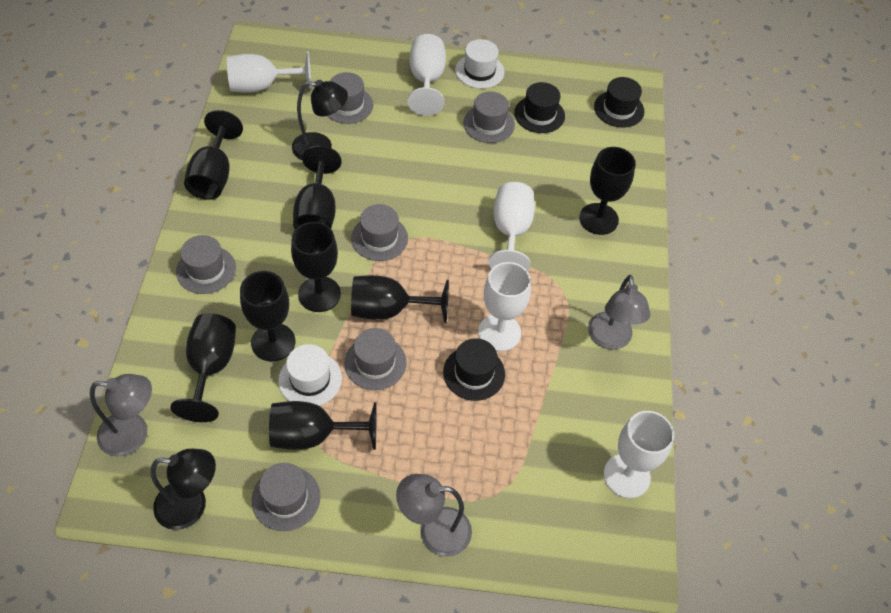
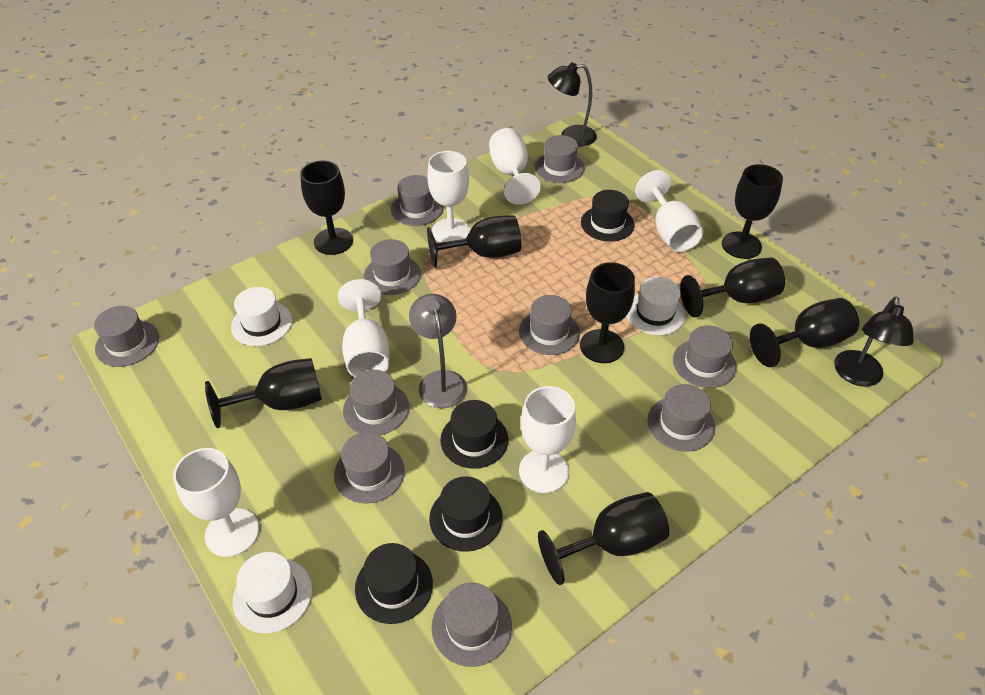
black hat: [443,338,505,401] [514,82,565,133] [594,77,644,128] = 3 -> [355,543,433,624] [429,476,503,552] [440,400,508,469] [581,190,635,242] = 4
grey hat: [176,235,236,294] [252,463,320,531] [327,72,373,124] [344,328,407,390] [351,204,408,261] [463,91,515,143] = 6 -> [94,306,159,367] [334,432,405,503] [343,370,409,435] [364,239,421,295] [391,175,443,226] [432,583,512,667] [519,295,580,355] [535,135,584,183] [648,384,715,452] [673,325,737,388] = 10
grey lamp: [90,374,152,456] [396,474,472,557] [588,275,650,350] = 3 -> [409,294,467,408] = 1
white goblet: [227,52,312,93] [407,34,446,116] [478,262,531,351] [488,182,535,271] [604,411,674,498] = 5 -> [173,448,259,557] [338,279,390,377] [427,151,470,242] [489,128,541,205] [519,386,576,493] [635,170,704,252] = 6
white hat: [278,344,342,406] [455,39,505,89] = 2 -> [231,287,292,346] [233,552,312,633] [626,277,685,335] = 3

